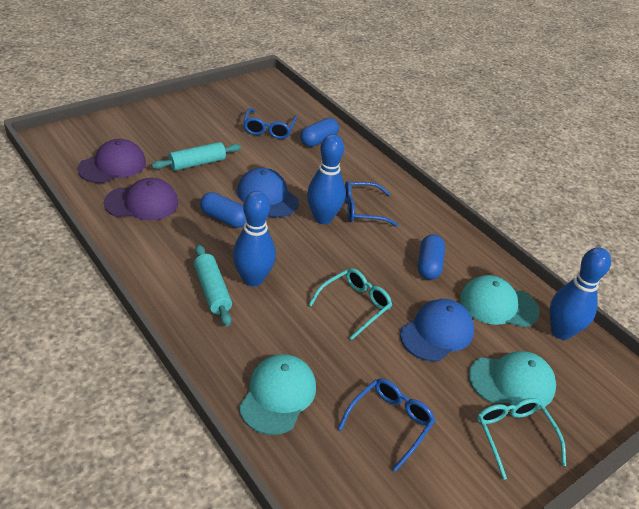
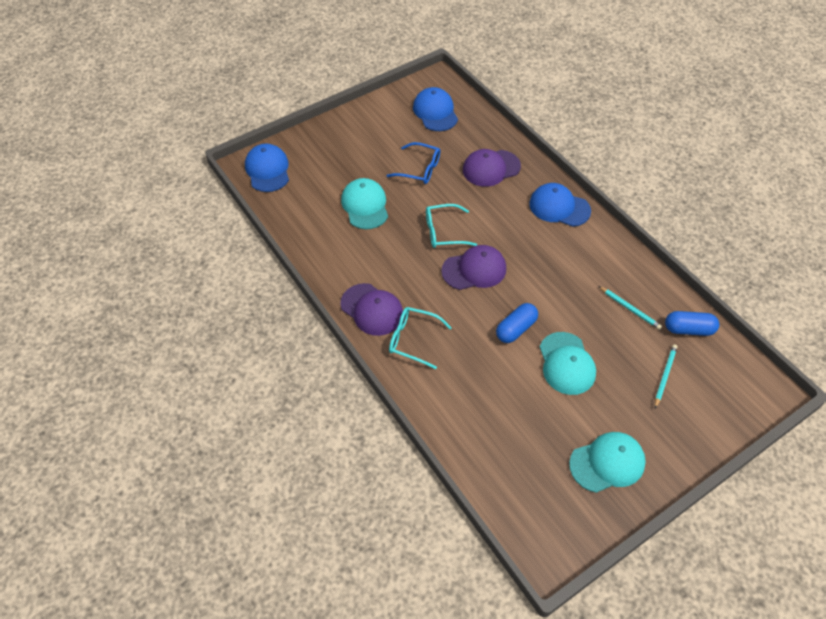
blue bowling pin: [233,191,276,287] [307,134,345,224] [549,247,611,340] = 3 -> none = 0
blue cap: [237,168,299,218] [400,299,474,362] = 2 -> [245,143,289,192] [413,87,458,131] [529,183,591,227] = 3
blue capsule: [200,192,246,228] [300,118,339,147] [418,234,445,280] = 3 -> [496,303,538,343] [665,311,719,336] = 2
blue glasses: [243,108,297,139] [338,378,435,472] [345,181,398,227] = 3 -> [386,142,440,184] = 1
purple cap: [77,139,146,183] [104,178,178,220] = 2 -> [340,283,403,336] [441,245,506,290] [463,149,521,187] = 3
turquoise pencil: none = 0 -> [598,286,662,330] [655,344,678,408] = 2
turquoise rolling pin: [152,142,241,171] [194,245,232,326] = 2 -> none = 0

